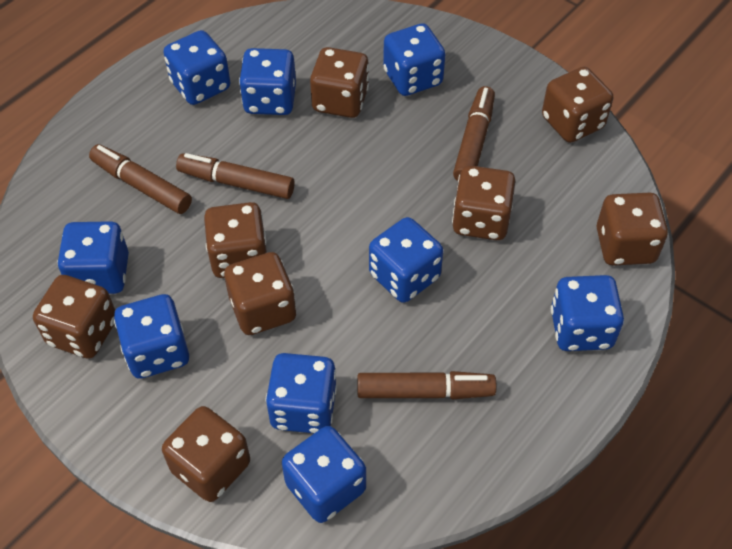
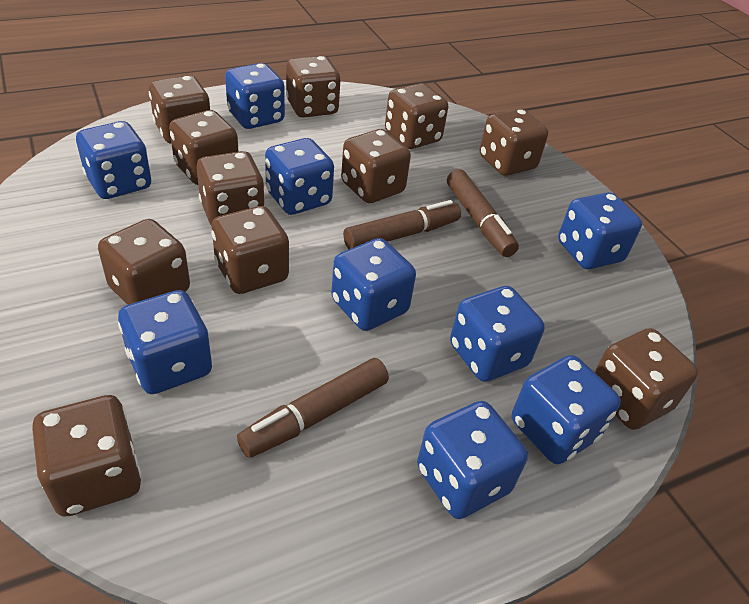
brown dice: [33,275,115,359] [162,406,250,502] [204,202,267,278] [224,252,296,335] [310,47,369,118] [452,166,516,240] [542,67,613,143] [597,193,668,266] = 8 -> [32,395,141,517] [98,219,190,305] [149,75,210,144] [169,110,239,185] [196,151,265,225] [211,206,289,294] [286,56,341,118] [341,129,411,203] [385,83,448,149] [479,109,548,176] [594,328,698,430] = 11
brown marker: [89,144,192,214] [176,153,295,199] [357,371,496,399] [453,86,495,181] = 4 -> [237,358,389,458] [343,200,461,249] [447,169,519,257] = 3

